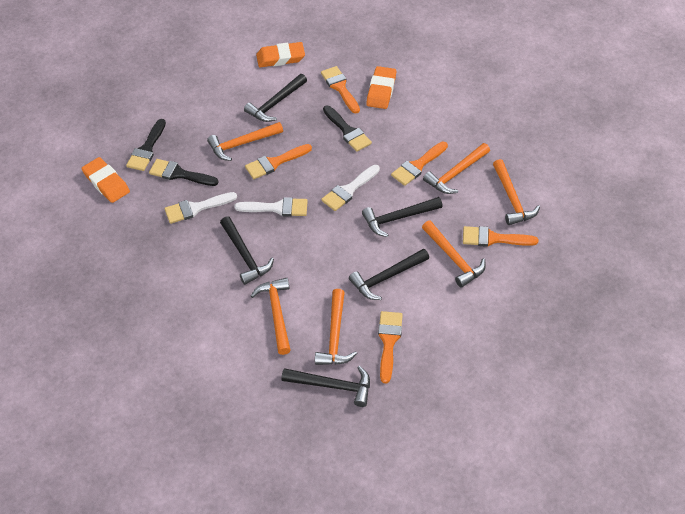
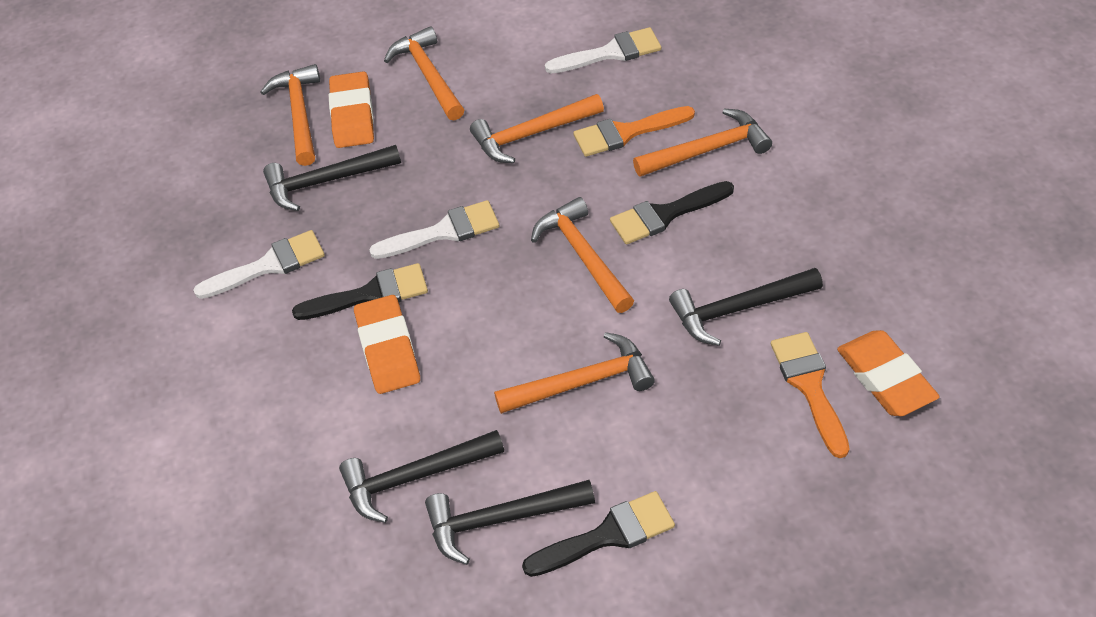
black hammer: [220,216,274,285] [244,74,307,122] [282,366,370,407] [349,249,429,300] [362,197,443,237] = 5 -> [263,145,401,211] [339,430,504,523] [425,480,595,565] [669,268,823,346] = 4
orange brush: [245,144,312,179] [321,66,360,113] [378,311,403,383] [391,141,448,186] [463,226,538,247] = 5 -> [573,106,695,157] [771,332,849,458] = 2

